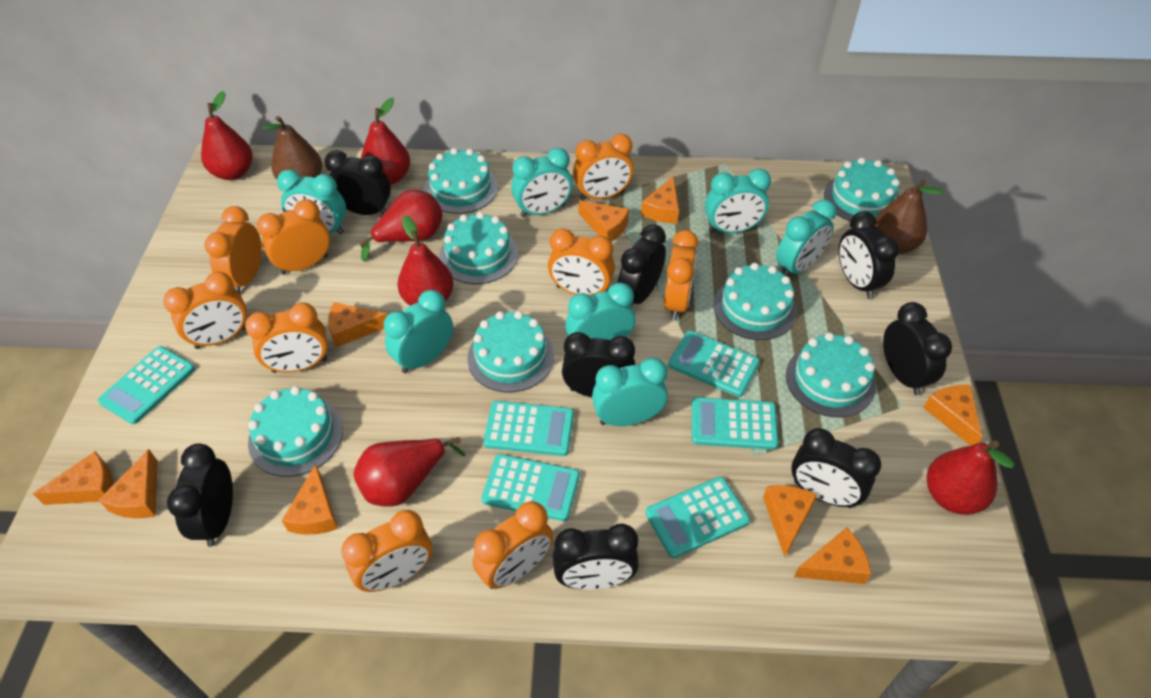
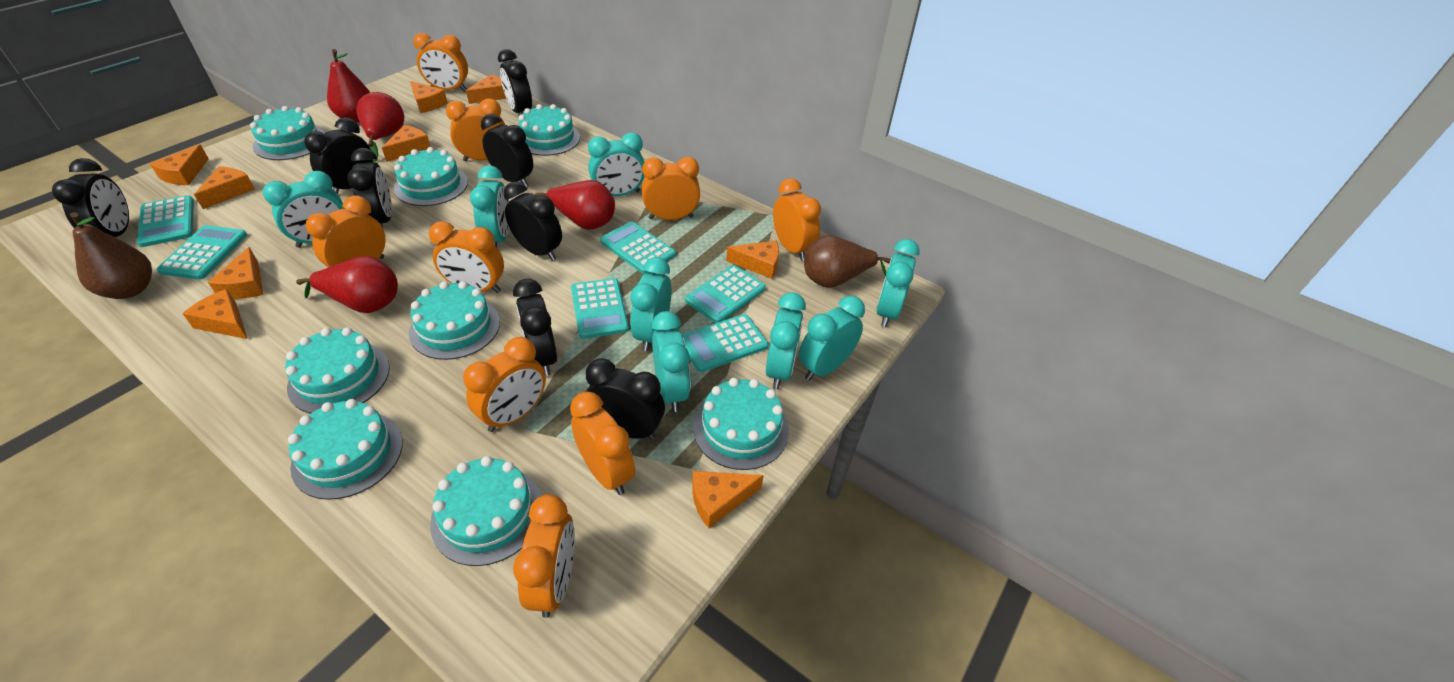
red pear: [201,91,253,180] [353,437,465,507] [359,190,442,261] [361,98,410,185] [397,215,454,306] [927,441,1015,515] = 6 -> [296,256,398,313] [327,49,370,122] [356,92,404,162] [535,180,615,230] = 4
turquoise cake: [248,386,343,477] [424,148,498,214] [439,212,518,284] [467,311,554,392] [714,263,797,340] [786,333,876,417] [824,158,900,221] = 7 -> [250,106,325,160] [285,327,390,414] [288,399,403,500] [394,147,468,206] [409,281,500,360] [430,456,541,566] [518,104,580,156] [693,378,789,470] = 8
turquoise clock: [277,169,346,235] [384,290,453,373] [511,148,573,217] [565,283,635,340] [592,358,668,426] [705,169,771,233] [776,199,836,276] = 7 -> [263,171,345,248] [470,165,509,247] [588,132,645,196] [630,257,671,351] [652,311,690,412] [766,292,806,389] [799,296,865,381] [876,239,920,327] = 8

